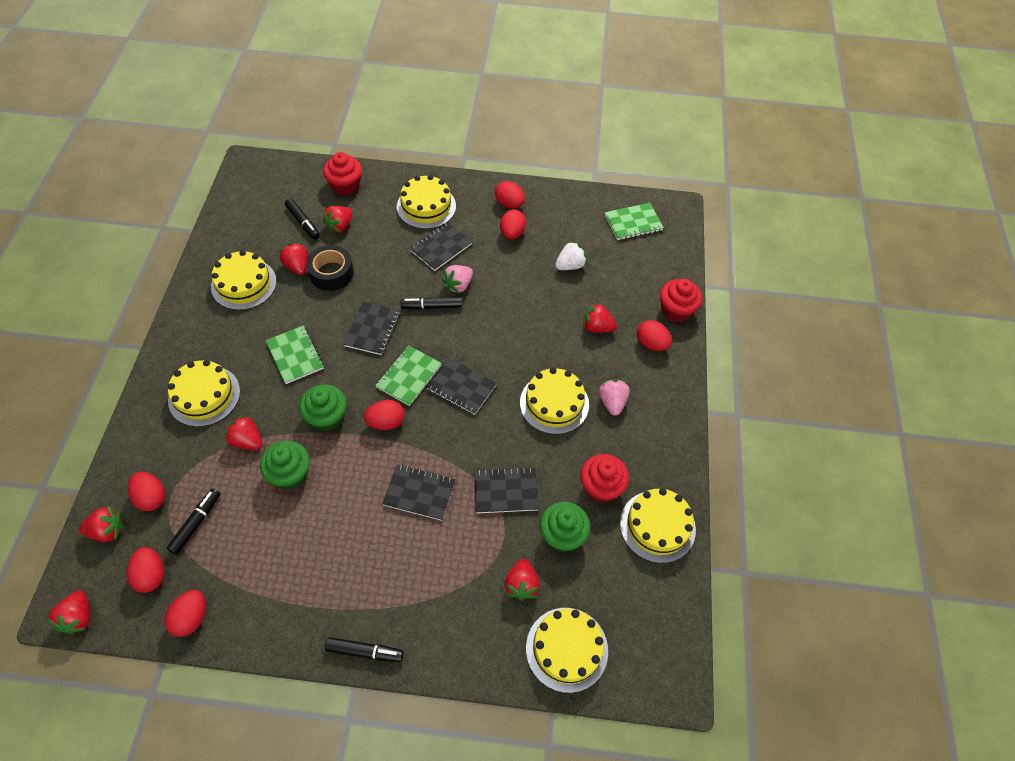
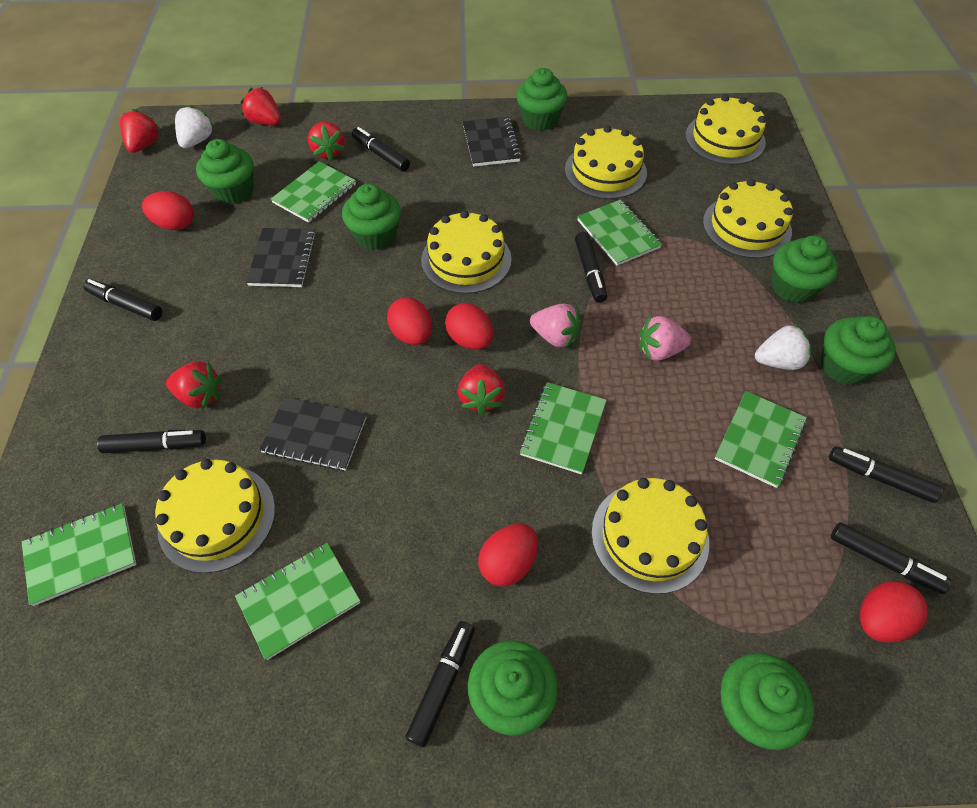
black marker: [166,489,220,555] [285,199,320,240] [325,637,404,662] [401,297,462,310] = 4 -> [83,279,162,321] [97,430,206,453] [352,127,410,172] [405,621,475,748] [575,232,607,303] [829,446,943,503] [831,522,952,594] = 7
black notebook: [343,301,400,355] [382,465,455,521] [410,222,472,271] [427,358,497,415] [474,467,539,513] = 5 -> [246,228,316,287] [259,397,367,471] [463,117,521,167] = 3
black tape: [306,245,354,291] = 1 -> none = 0
green cupcake: [260,441,310,489] [299,384,347,432] [540,502,590,552] = 3 -> [196,139,253,204] [342,184,401,250] [468,641,558,736] [516,68,567,131] [721,653,814,750] [772,236,838,303] [821,316,896,385] = 7
green notebook: [266,325,324,384] [375,345,442,406] [605,203,664,240] = 3 -> [22,503,136,606] [235,543,360,660] [271,161,356,223] [520,382,607,474] [577,200,662,266] [715,391,807,488] = 6
red cupcake: [323,152,362,195] [580,454,629,503] [660,279,702,322] = 3 -> none = 0
red egg: [127,547,164,593] [128,472,165,511] [164,590,206,637] [364,400,404,430] [495,181,525,208] [500,209,526,239] [637,320,672,351] = 7 -> [142,191,194,230] [387,297,432,345] [445,303,493,350] [478,524,538,586] [860,581,928,643] = 5
red strawberry: [46,590,90,635] [79,506,123,542] [224,415,262,450] [279,243,308,275] [323,206,352,233] [504,559,540,601] [583,302,617,333] = 7 -> [120,109,160,153] [166,361,222,409] [240,87,281,125] [308,121,345,161] [458,364,505,415] = 5
white strawberry: [555,241,587,270] = 1 -> [175,105,214,148] [755,324,812,370] = 2

